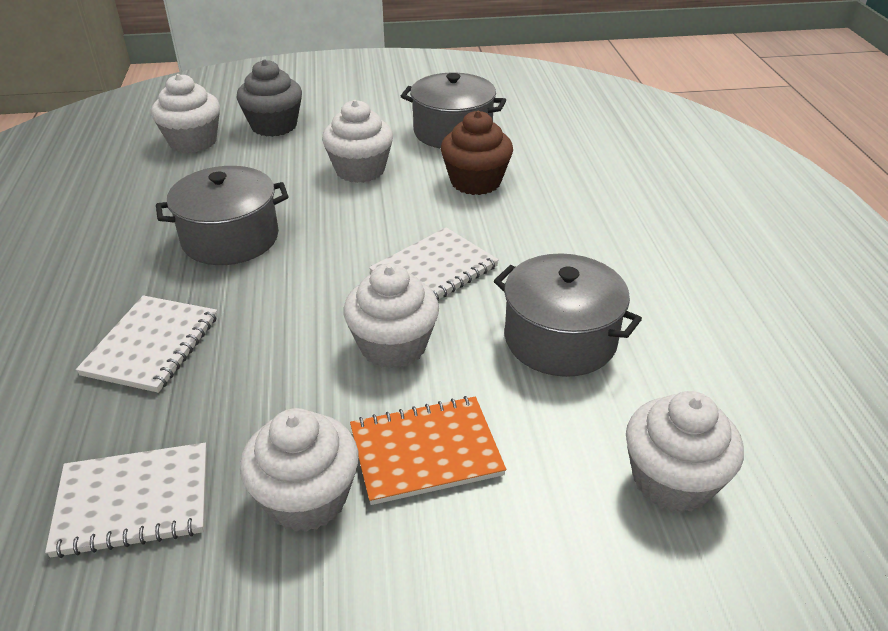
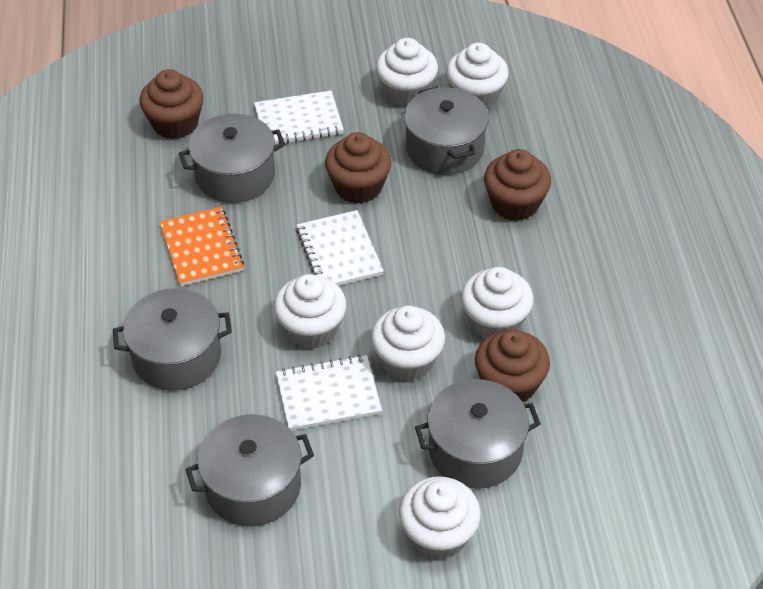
brown cupcake: [441,111,513,195] = 1 -> [140,69,204,139] [325,132,391,204] [475,330,550,402] [484,149,551,221] = 4
grey cupcake: [236,59,302,137] = 1 -> none = 0
grey pot: [156,166,289,265] [401,73,506,149] [494,254,642,377] = 3 -> [113,288,232,391] [179,114,286,203] [186,414,314,526] [404,86,489,175] [415,379,541,489] = 5
white cupcake: [151,74,220,153] [240,408,359,532] [322,100,393,183] [343,263,439,369] [626,391,744,513] = 5 -> [274,274,346,349] [371,305,445,382] [376,38,438,107] [399,476,481,560] [446,43,509,109] [461,267,533,339] = 6

